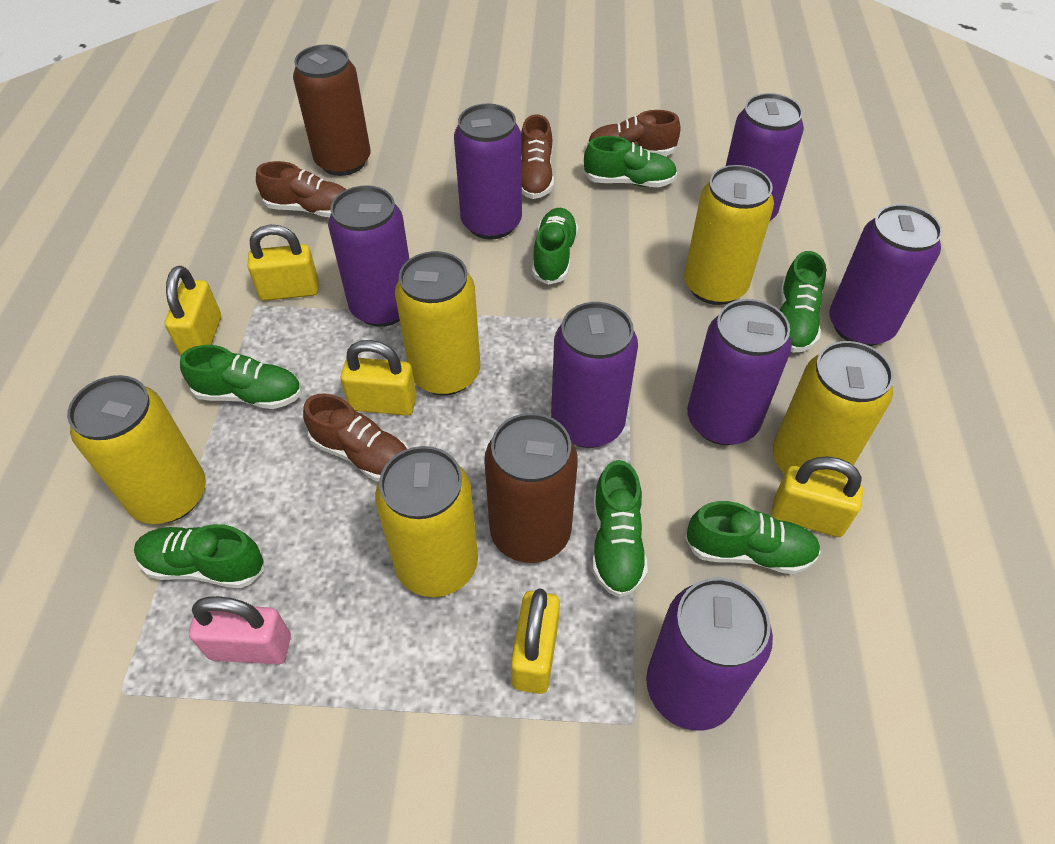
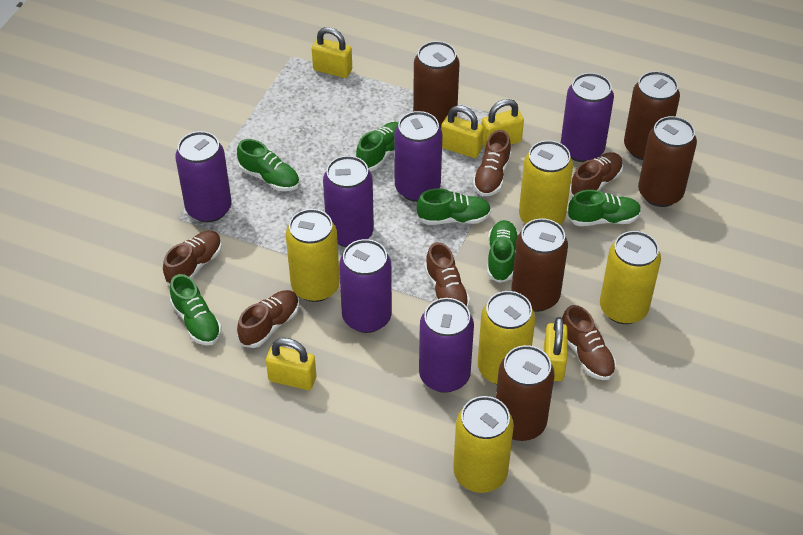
brown can: [293,45,370,176] [484,413,578,563] = 2 -> [413,41,460,128] [496,345,555,441] [511,218,568,312] [624,71,680,160] [638,116,697,207] = 5
brown shoe: [256,161,347,217] [303,394,409,482] [521,114,554,199] [587,110,681,156] = 4 -> [163,231,222,286] [237,290,299,348] [425,242,470,308] [473,130,511,196] [562,305,616,380] [570,152,623,196] = 6
green shoe: [134,524,265,588] [180,345,302,409] [532,208,578,285] [583,136,677,187] [593,460,648,597] [685,501,821,574] [780,251,826,352] = 7 -> [170,274,222,345] [237,139,300,191] [356,122,399,171] [417,188,491,225] [487,220,519,283] [568,190,642,226] = 6
pink padlock: [189,596,291,664] = 1 -> none = 0
purple can: [328,185,409,327] [454,104,522,239] [551,302,638,448] [646,578,773,731] [687,299,792,445] [726,93,804,220] [829,204,943,346] = 7 -> [175,131,231,222] [323,156,374,247] [339,239,392,333] [394,111,443,202] [419,298,474,393] [561,73,614,162] = 6

